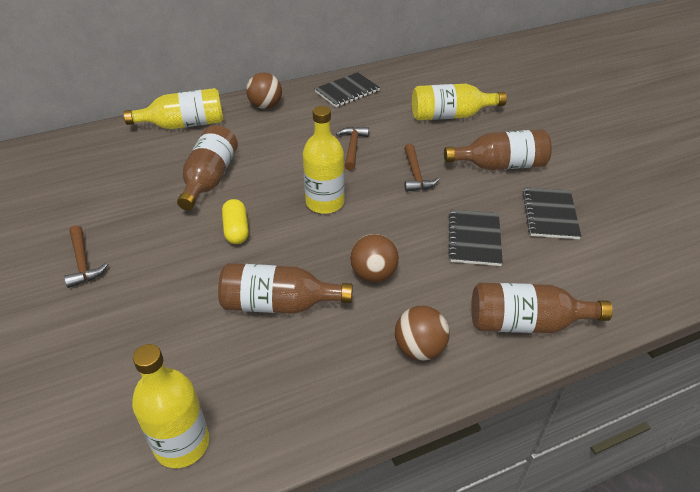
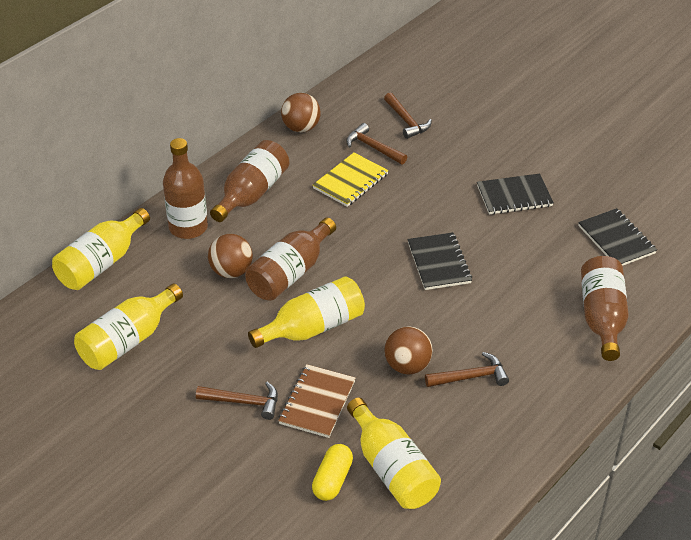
brown hammer: [64,225,108,288] [336,127,369,171] [404,144,440,192] = 3 -> [196,382,278,420] [346,123,407,164] [384,93,432,139] [425,352,509,387] = 4
brown notebook: none = 0 -> [278,364,356,438] = 1
yellow notebook: none = 0 -> [313,153,389,207] = 1

